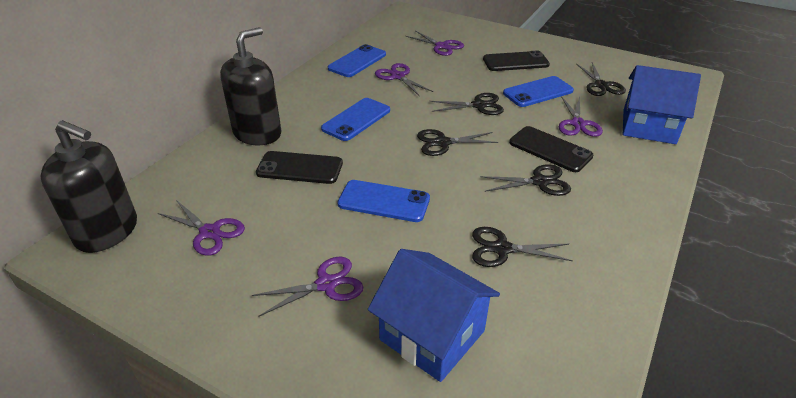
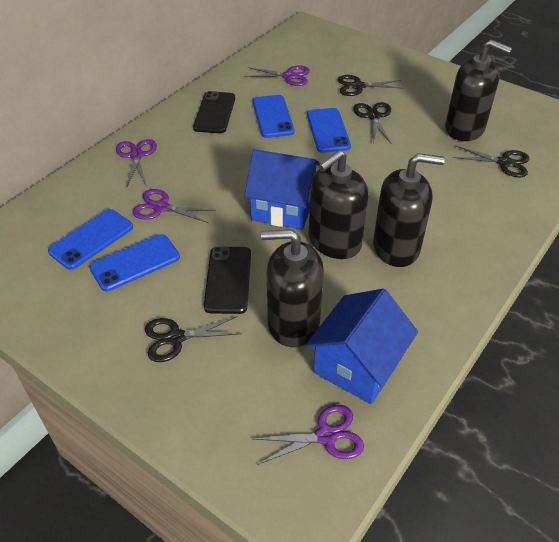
black phone: [256,151,343,184] [483,51,550,71] [509,126,593,172] = 3 -> [193,91,235,133] [204,247,251,314] = 2
black scissors: [417,129,498,156] [429,93,504,115] [472,227,573,267] [480,164,571,196] [576,63,626,96] = 5 -> [145,316,242,362] [338,75,404,96] [353,102,391,143] [453,146,529,177] = 4
black soap dispenser: [41,120,137,253] [220,27,282,145] = 2 -> [261,229,324,347] [309,150,369,259] [373,153,445,267] [445,40,512,141] = 4
purple scissors: [158,200,245,256] [252,257,363,317] [375,63,433,96] [406,31,464,56] [559,96,603,137] = 5 -> [116,139,157,186] [132,189,216,223] [245,65,310,86] [253,405,364,465] = 4

